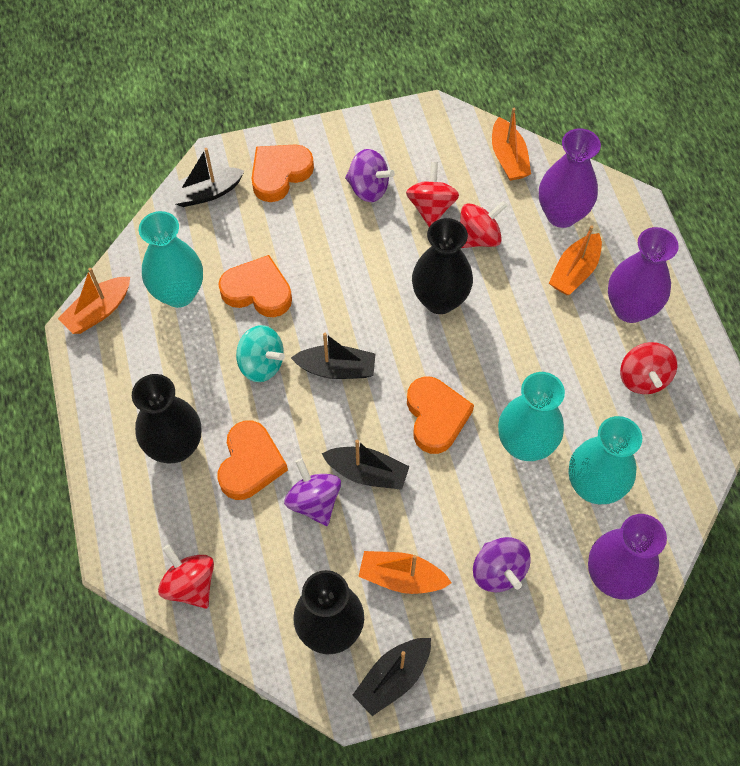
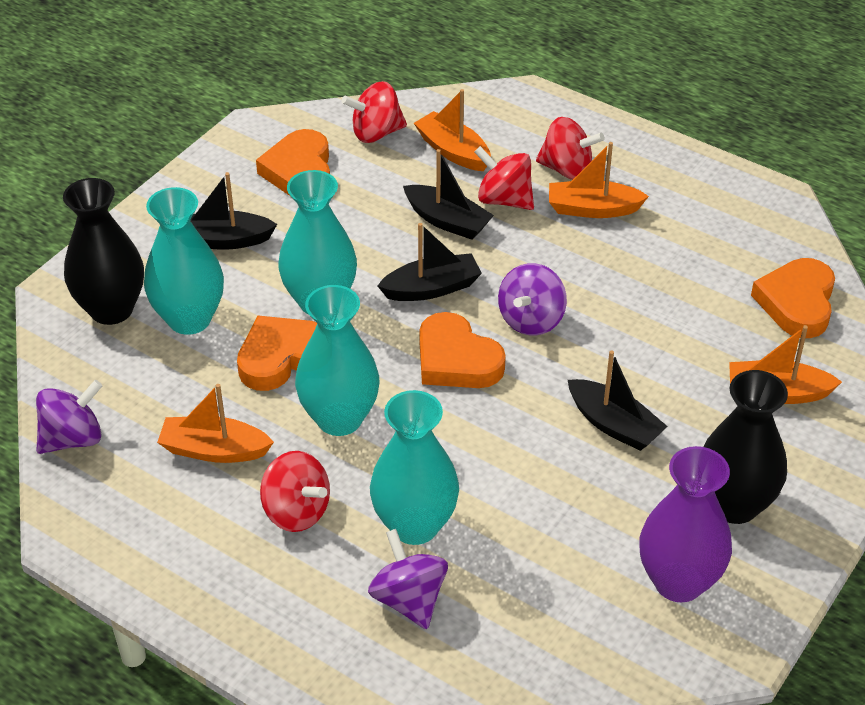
black vase: [132,374,201,464] [293,570,364,654] [412,218,473,314] = 3 -> [63,178,144,325] [703,370,788,524] = 2
purple vase: [539,128,601,228] [588,514,667,599] [608,227,679,323] = 3 -> [639,446,732,602] = 1
turquoise spinning top: [236,325,285,382] = 1 -> none = 0
turquoise vase: [139,211,203,308] [498,372,565,461] [568,416,642,504] = 3 -> [144,187,224,335] [278,170,357,314] [295,285,379,436] [370,390,459,545] = 4

